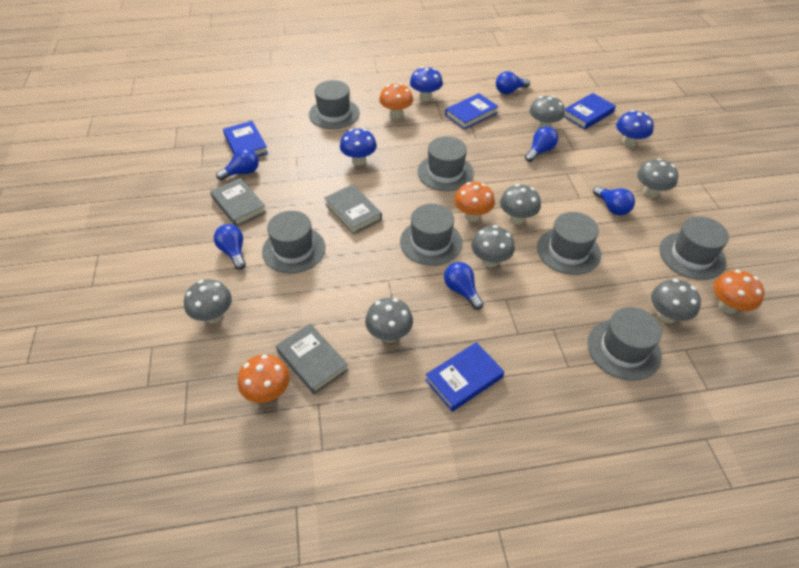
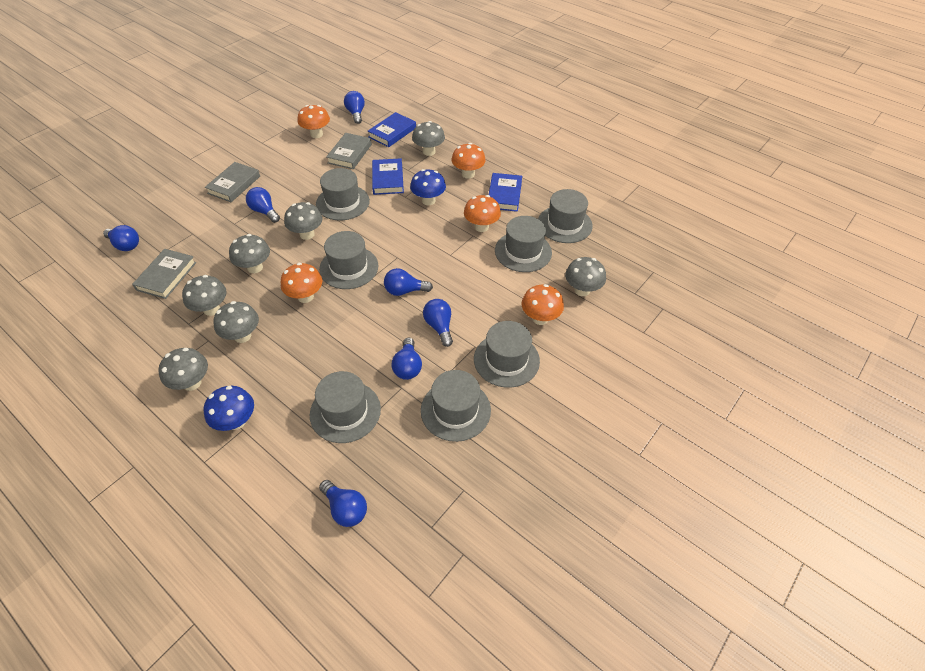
blue book: [223,121,268,156] [425,342,504,412] [445,93,499,129] [564,93,616,129] = 4 -> [368,112,416,147] [372,158,404,195] [489,173,522,212] = 3
blue light bulb: [214,224,246,270] [216,148,259,181] [444,262,484,310] [496,71,530,94] [525,126,558,162] [593,186,635,216] = 6 -> [103,225,139,251] [246,187,280,223] [319,480,367,527] [344,91,365,124] [384,268,433,296] [392,338,422,380] [423,299,453,347] = 7
blue mushroom: [340,129,377,166] [410,67,443,102] [616,110,654,147] = 3 -> [204,386,254,431] [410,169,446,205] = 2
orange mushroom: [238,354,290,403] [379,83,413,119] [454,182,495,222] [714,270,764,314] = 4 -> [281,263,322,303] [298,105,330,138] [452,143,486,179] [464,195,501,232] [521,284,564,325] = 5

